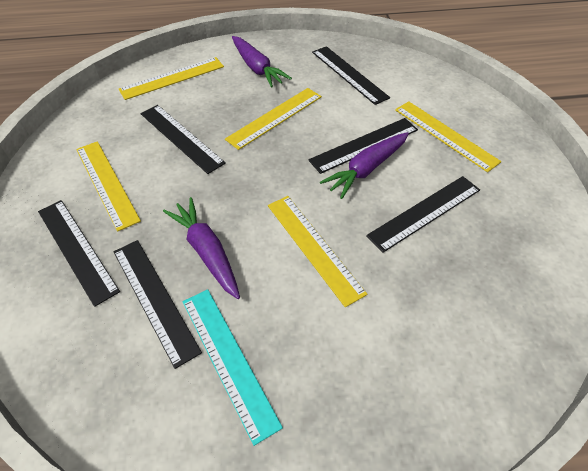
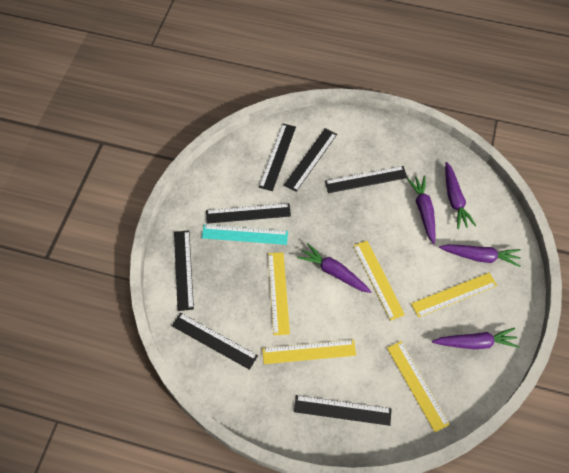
black ruler: [38,200,120,307] [114,240,202,369] [141,105,226,174] [308,118,418,174] [312,46,390,105] [366,176,480,253] = 6 -> [172,313,258,370] [174,230,194,311] [206,203,291,224] [259,124,296,191] [284,128,337,192] [294,395,392,426] [325,166,408,193] = 7
purple carrot: [163,197,240,299] [232,36,292,88] [320,132,409,199] = 3 -> [297,243,372,293] [407,175,435,244] [432,328,520,349] [439,244,521,267] [445,162,476,229] = 5

